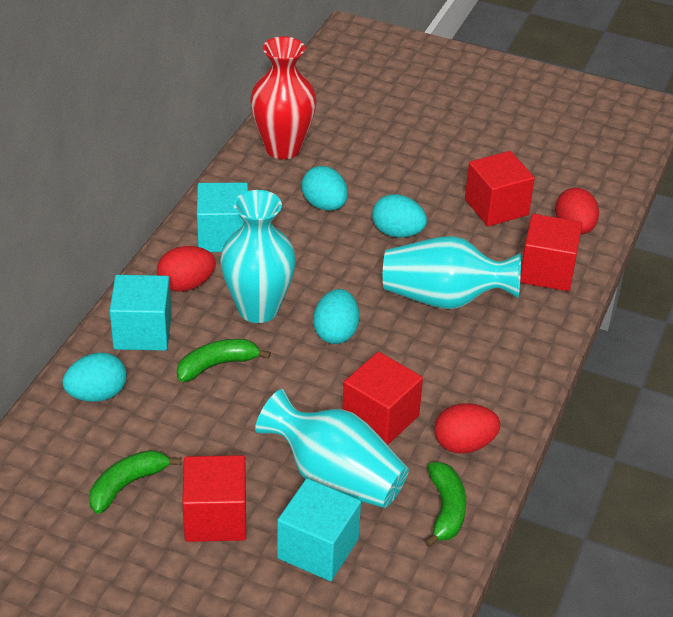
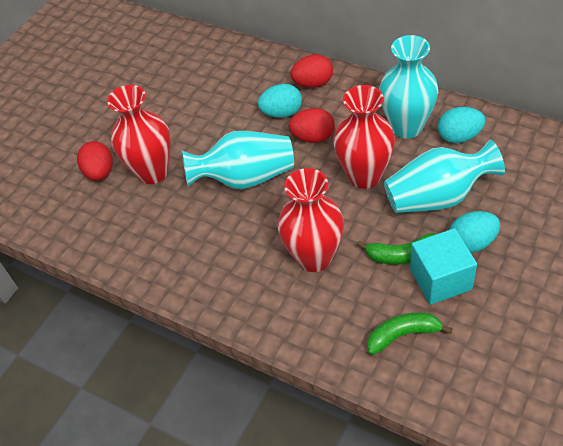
green banana: [89,450,181,514] [177,339,271,382] [425,462,466,547] = 3 -> [357,233,436,265] [367,312,453,355] = 2
red cube: [182,455,246,542] [342,352,423,445] [465,151,535,227] [520,214,582,291] = 4 -> none = 0
red vase: [250,36,317,159] = 1 -> [107,85,171,184] [278,168,344,272] [333,85,395,189] = 3
turquoise cube: [110,275,172,351] [197,183,248,252] [277,478,361,581] = 3 -> [410,228,477,305] = 1
turquoise egg: [62,353,127,402] [301,166,348,211] [313,289,359,344] [372,194,427,238] = 4 -> [258,84,302,118] [438,107,485,143] [450,211,500,253] = 3

